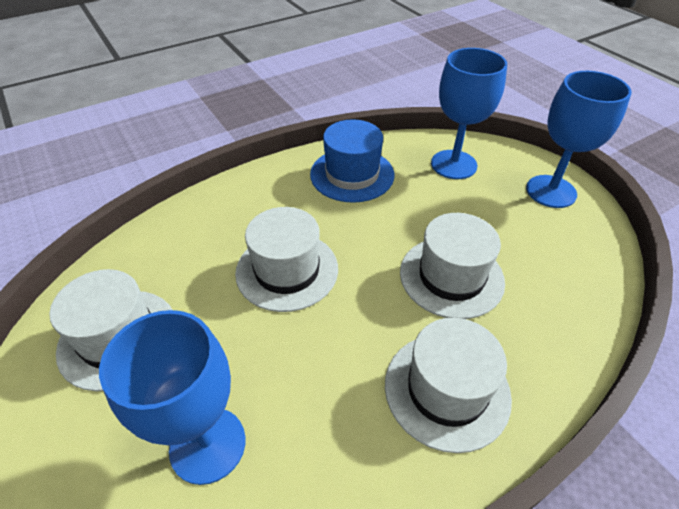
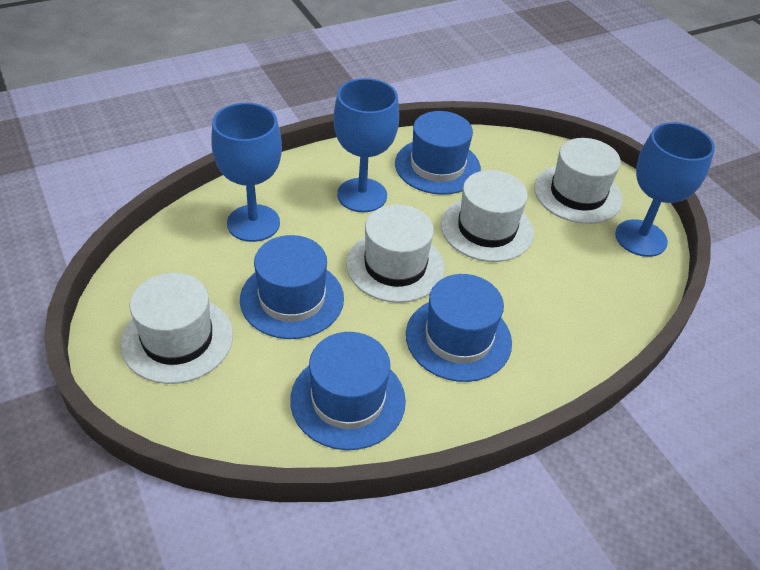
blue hat: [310,119,394,203] = 1 -> [240,235,344,339] [290,332,406,450] [395,111,481,195] [406,274,512,382] = 4

